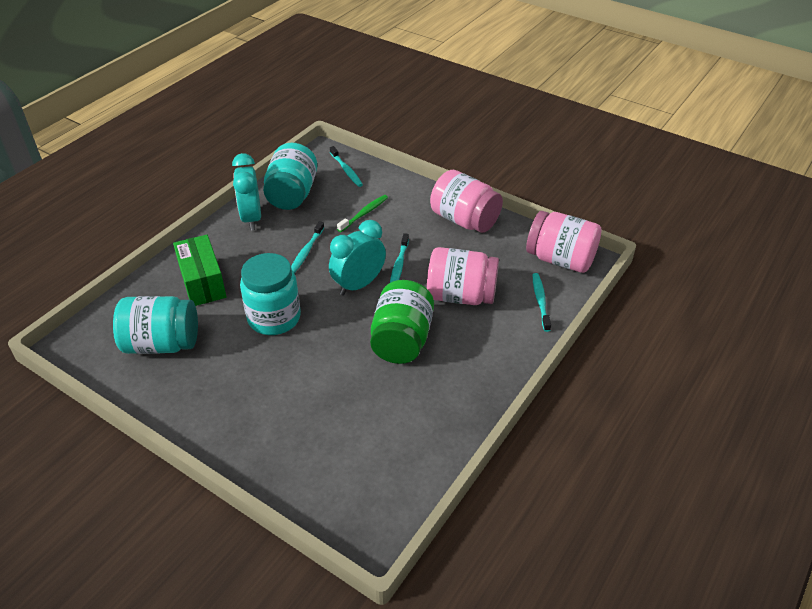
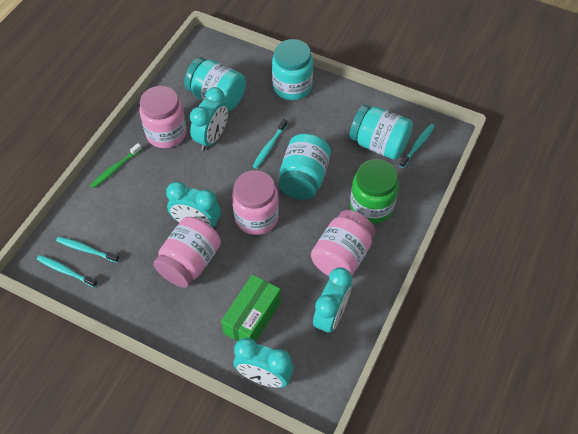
pink jar: [427,247,499,305] [430,170,503,233] [526,211,602,273] = 3 -> [139,86,187,148] [153,217,221,288] [232,170,279,235] [311,210,375,276] = 4
turquoise clock: [232,153,261,230] [329,220,386,296] = 2 -> [166,181,221,230] [190,87,228,151] [234,338,294,388] [313,267,352,335] = 4
turquoise jar: [113,296,198,354] [240,253,301,335] [263,143,317,210] = 3 -> [184,57,246,111] [272,39,313,100] [279,133,331,200] [349,105,413,160] = 4

